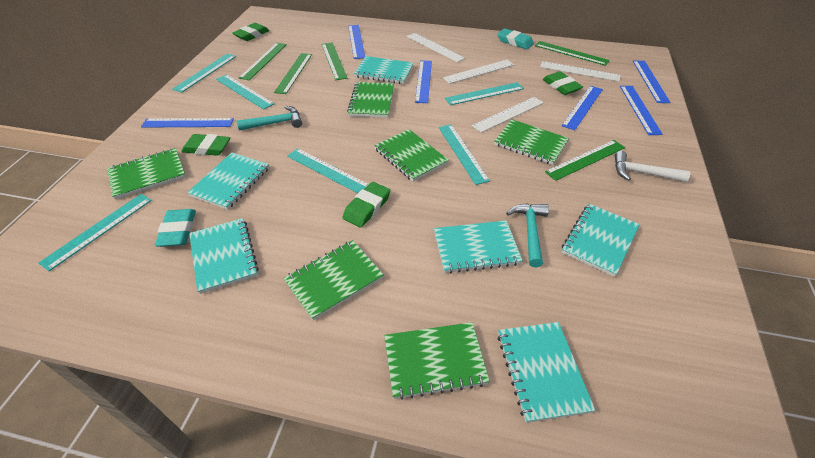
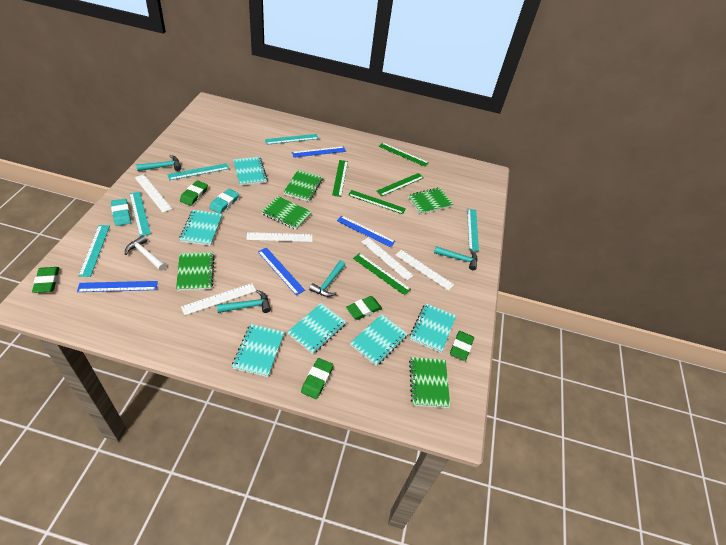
blue ruler: [141,118,234,128] [348,25,365,59] [415,60,432,103] [562,86,603,131] [620,86,663,135] [633,61,671,103] = 6 -> [77,281,158,292] [258,247,305,295] [292,146,346,158] [337,216,395,247] = 4
green eraser: [181,134,230,156] [233,23,269,41] [343,182,390,228] [543,72,583,95] = 4 -> [32,267,59,293] [180,180,208,206] [301,358,333,399] [346,296,382,320] [450,331,474,361] = 5
green notebook: [107,148,186,199] [283,240,384,320] [347,82,394,118] [374,129,449,182] [384,322,490,400] [494,119,569,165] = 6 -> [176,252,215,291] [261,196,312,230] [283,170,323,202] [408,188,454,214] [409,357,450,408] = 5
turquoise hammer: [237,106,302,131] [506,203,549,267] = 2 -> [136,155,181,171] [217,290,271,313] [309,260,345,297] [434,246,478,270] = 4
turquoise ruler: [38,194,152,271] [172,54,236,93] [216,74,274,110] [287,148,369,193] [439,124,490,185] [445,82,524,105] = 6 -> [78,225,110,277] [129,192,151,236] [167,163,229,180] [265,134,319,145] [467,209,479,252] = 5
white ruler: [407,33,465,62] [443,60,514,84] [472,97,544,133] [540,61,621,82] = 4 -> [135,174,172,213] [181,283,256,315] [246,232,312,242] [361,237,414,281] [396,250,454,291] = 5

